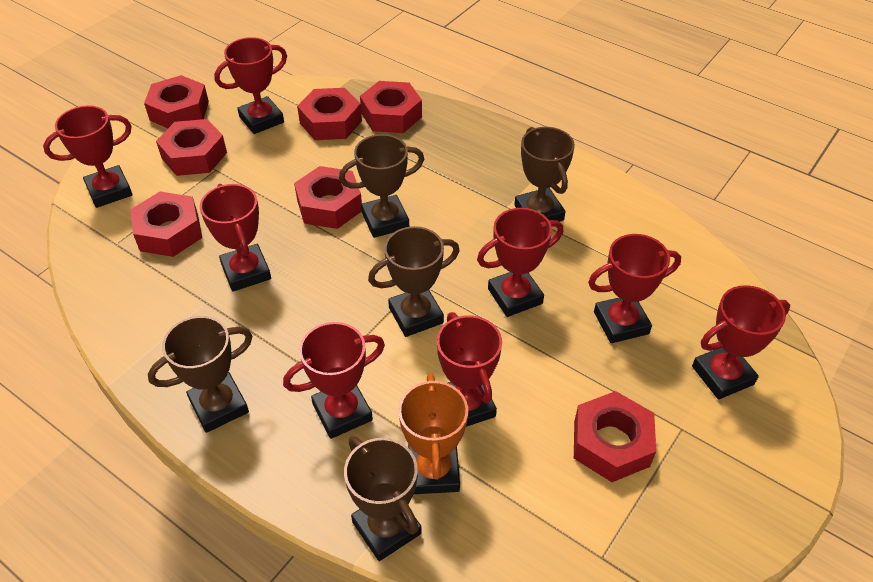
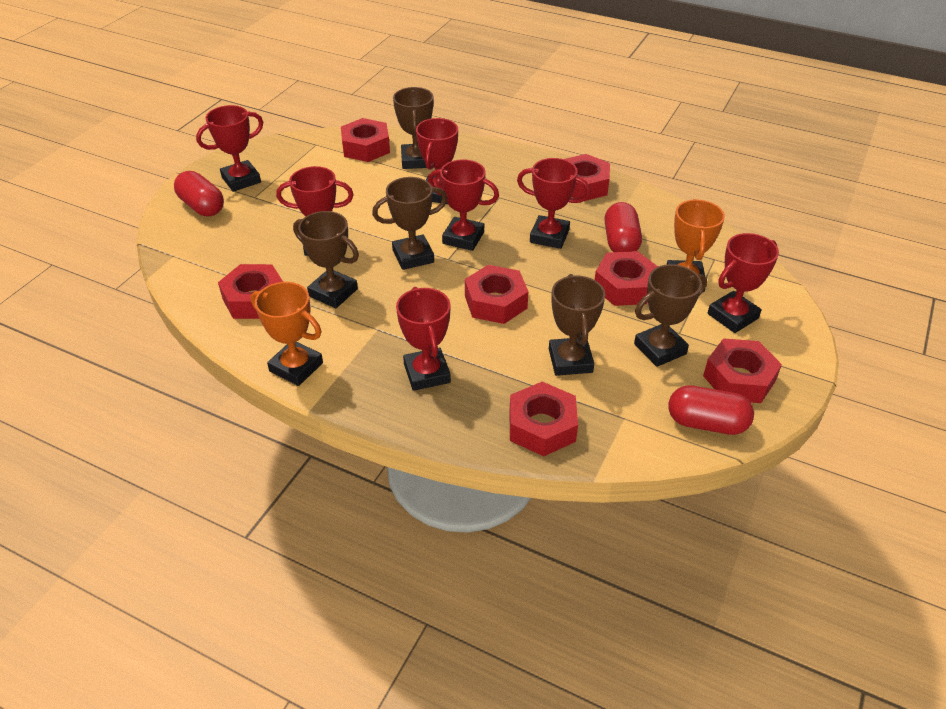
orange trophy: [398,373,468,494] = 1 -> [251,282,323,386] [667,199,725,292] = 2
red capsule: none = 0 -> [174,171,224,216] [605,202,642,252] [668,385,754,435] = 3
red trophy: [43,105,133,208] [200,184,271,291] [214,37,287,134] [283,322,385,439] [437,312,502,427] [477,208,563,317] [588,234,681,343] [692,285,790,400] = 8 -> [196,105,263,192] [276,166,354,256] [396,287,451,391] [416,118,458,204] [428,159,499,251] [517,158,591,249] [708,233,779,333] = 7

